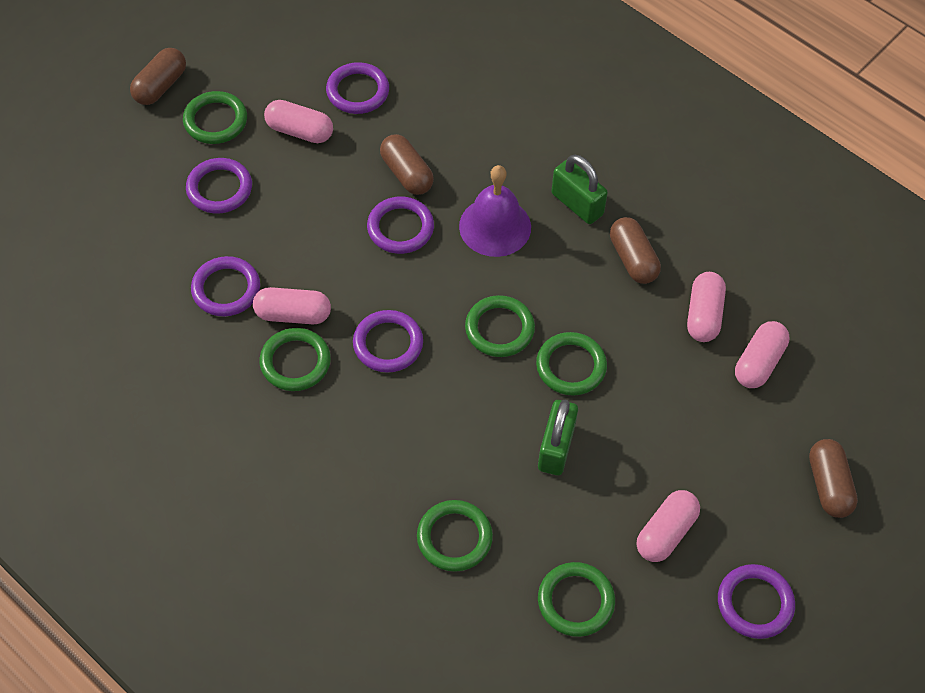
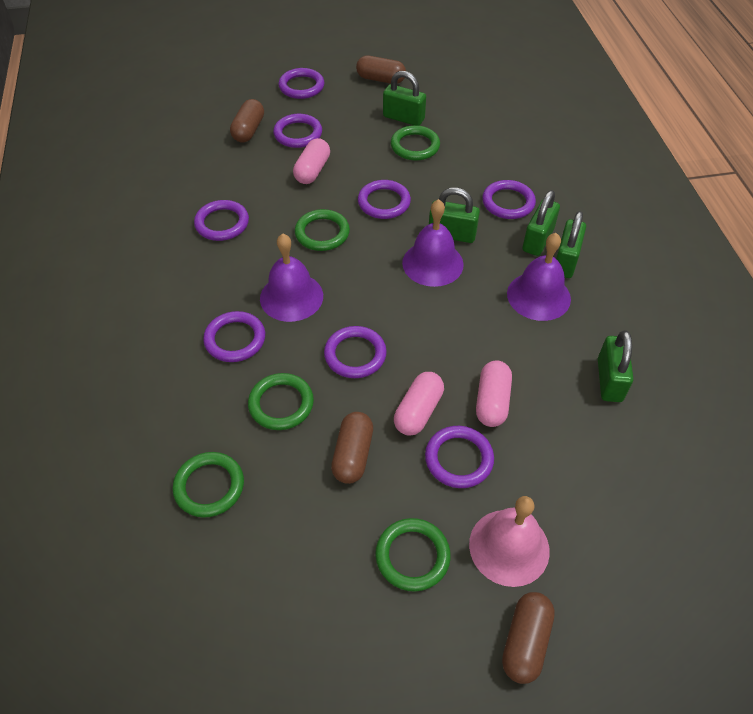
green padlock: [538,399,578,475] [551,155,608,224] = 2 -> [383,71,426,126] [429,187,480,243] [522,190,560,256] [556,211,586,278] [598,330,633,402] = 5
green ring: [183,91,247,144] [259,328,331,391] [417,500,493,572] [465,295,535,357] [536,332,607,396] [538,562,615,637] = 6 -> [173,452,244,518] [248,373,314,430] [295,209,350,251] [375,518,451,592] [391,125,440,161] = 5
pink bell: none = 0 -> [469,496,550,587] = 1
pink capsule: [253,287,331,324] [264,100,333,143] [637,490,700,562] [687,272,726,342] [735,321,789,388] = 5 -> [293,138,330,184] [394,372,444,436] [476,360,512,427] = 3
purple bell: [459,165,531,257] = 1 -> [260,234,323,322] [402,199,464,287] [507,233,571,321] = 3
purple ring: [186,158,252,213] [191,256,260,317] [326,62,389,114] [353,310,423,373] [367,196,434,254] [718,564,795,639] = 6 -> [194,200,249,241] [203,311,265,362] [273,114,322,148] [278,68,324,99] [324,326,387,378] [358,180,411,219] [425,426,494,488] [482,180,536,219] = 8

